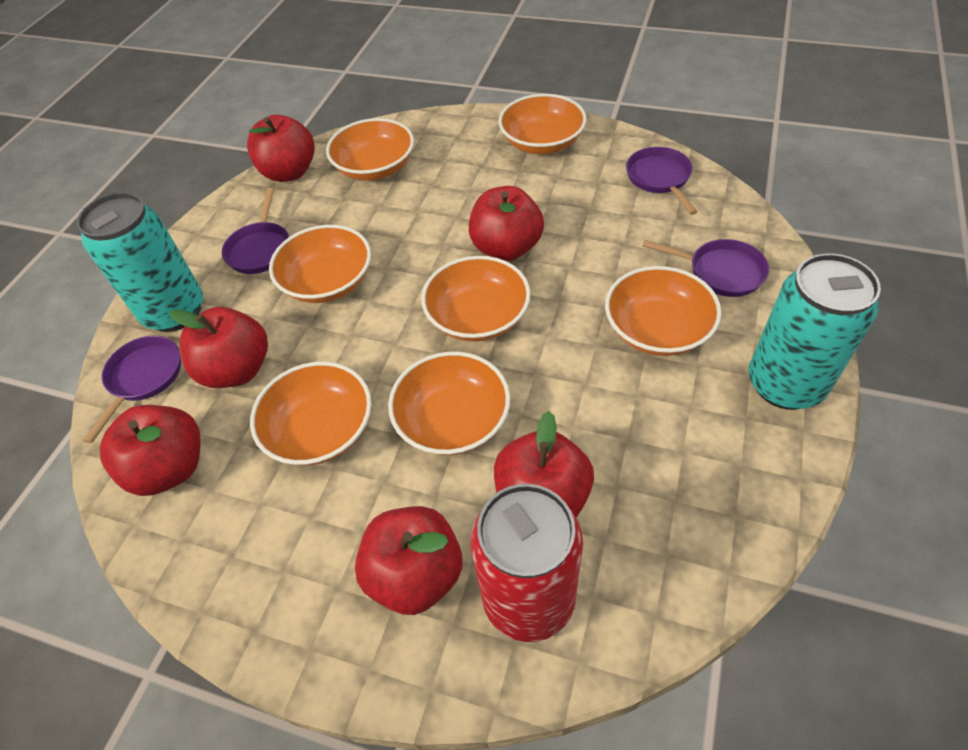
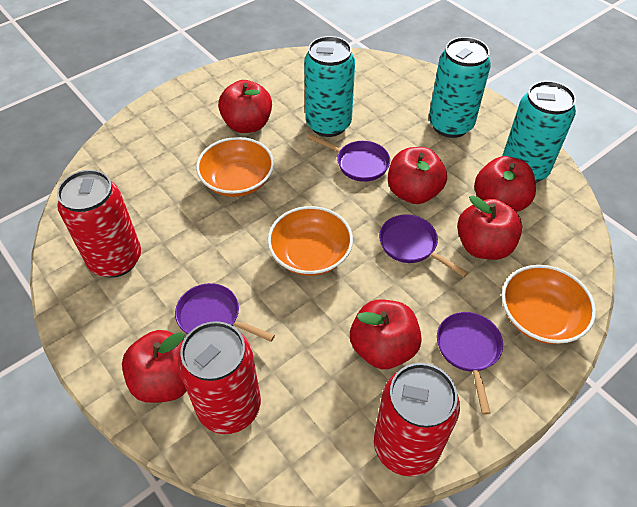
orange bowl: [250,361,372,465] [269,225,371,303] [326,118,414,181] [388,352,510,455] [421,256,531,342] [498,94,586,154] [605,266,722,356] = 7 -> [196,137,274,197] [268,206,353,276] [502,265,596,344] = 3
red can: [471,484,583,642] = 1 -> [57,170,141,278] [178,321,261,434] [374,363,460,477] = 3
turquoise can: [77,192,203,332] [749,253,881,410] = 2 -> [304,36,355,137] [429,37,491,138] [502,81,576,183] = 3

